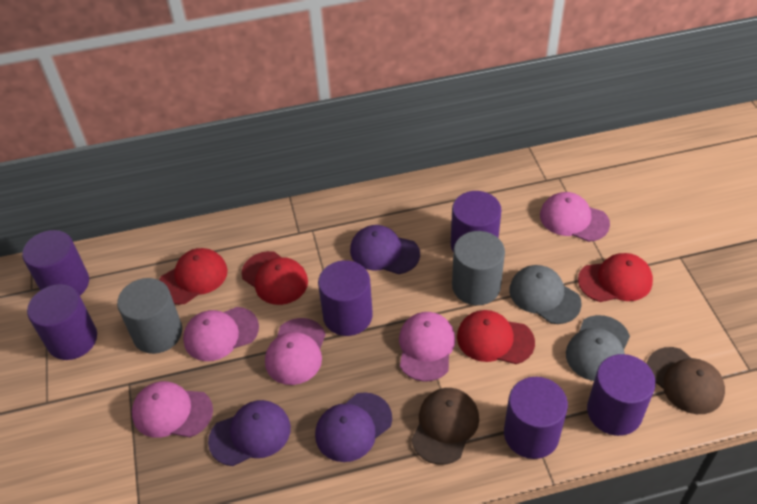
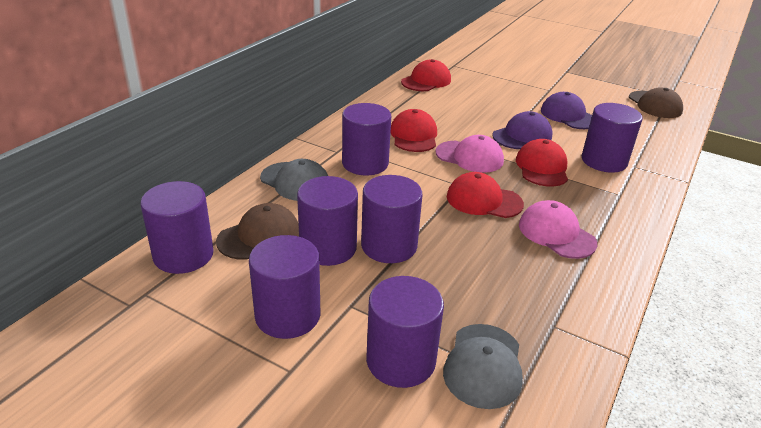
grey cylinder: [117,278,182,354] [452,231,505,305] = 2 -> none = 0
pink cap: [132,381,213,438] [183,307,259,361] [265,318,326,385] [399,312,456,382] [540,192,610,242] = 5 -> [435,135,504,173] [519,200,597,259] = 2
purple cap: [208,400,291,466] [315,392,392,462] [350,225,420,274] = 3 -> [492,111,553,149] [541,92,592,129] = 2
purple cylinder: [22,230,89,295] [27,284,97,360] [318,260,373,336] [451,191,502,251] [504,377,568,459] [587,354,656,436] = 6 -> [140,181,214,274] [249,235,321,339] [297,176,358,266] [342,103,391,175] [361,175,422,263] [366,276,444,388] [582,103,643,173] = 7

